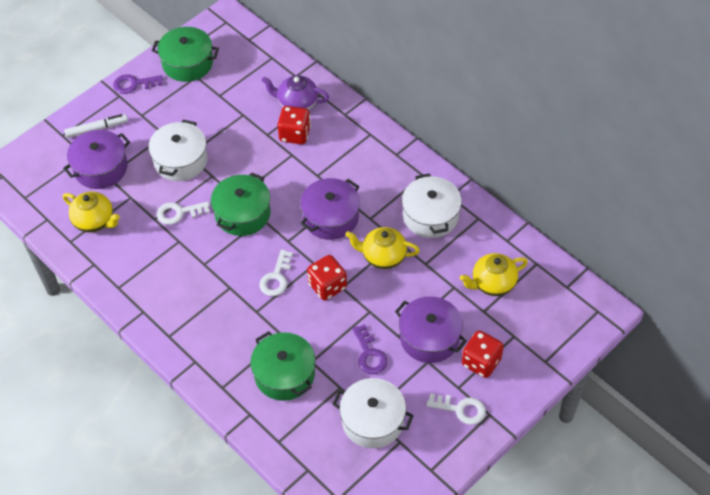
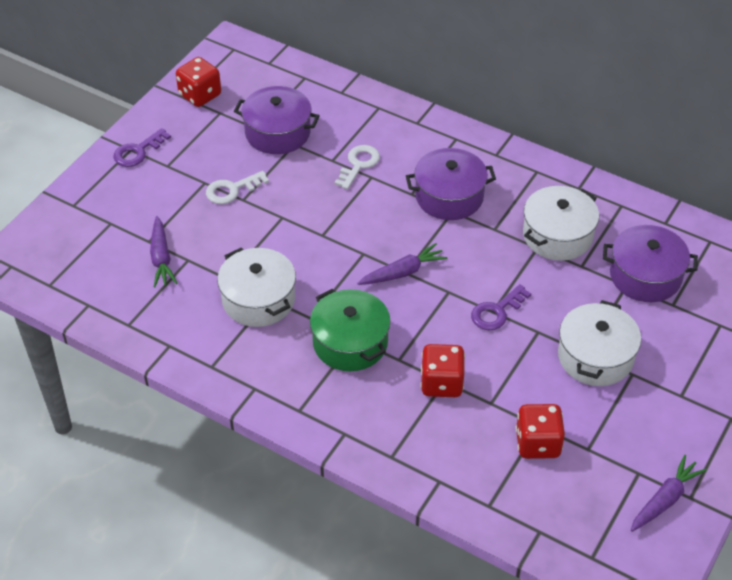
green pot: [152,27,219,82] [211,172,270,236] [250,331,315,401] = 3 -> [310,289,391,371] = 1
purple carrot: none = 0 -> [150,216,177,288] [357,243,447,285] [631,455,707,532] = 3
purple teapot: [261,75,329,110] = 1 -> none = 0
white key: [157,202,210,225] [259,249,293,296] [426,393,486,425] = 3 -> [206,171,269,204] [334,145,380,190] = 2
white marker: [64,114,128,138] = 1 -> none = 0
yellow teapot: [63,192,120,233] [345,227,420,269] [460,253,528,296] = 3 -> none = 0

